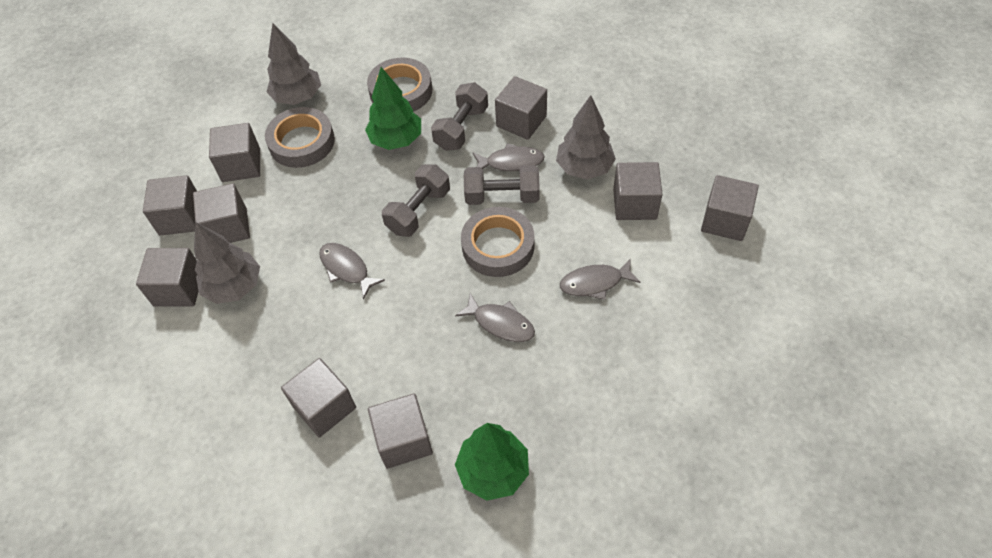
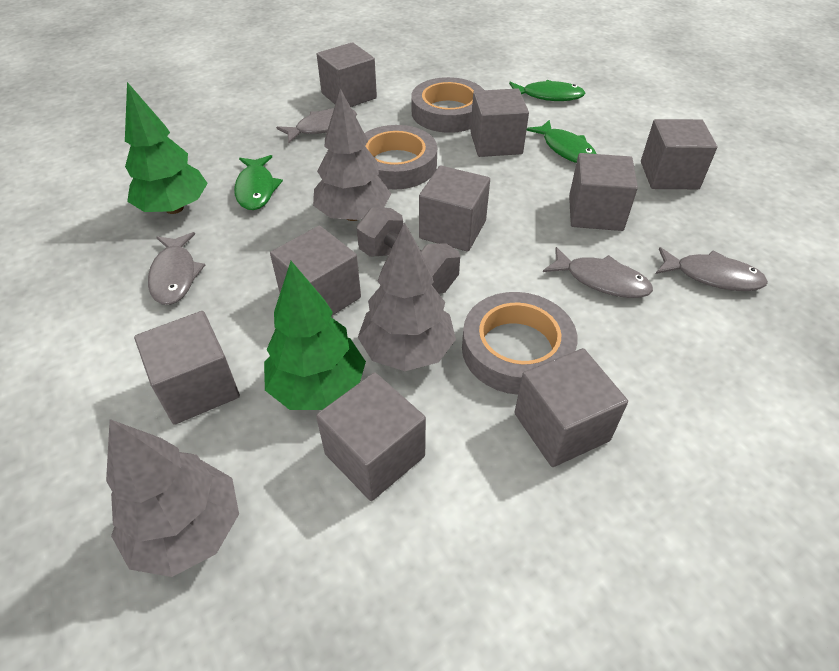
green fish: none = 0 -> [234,155,283,210] [509,80,585,101] [527,120,597,163] = 3
grey dumbbell: [382,164,450,237] [431,82,488,151] [464,165,540,205] = 3 -> [357,207,460,294] = 1

